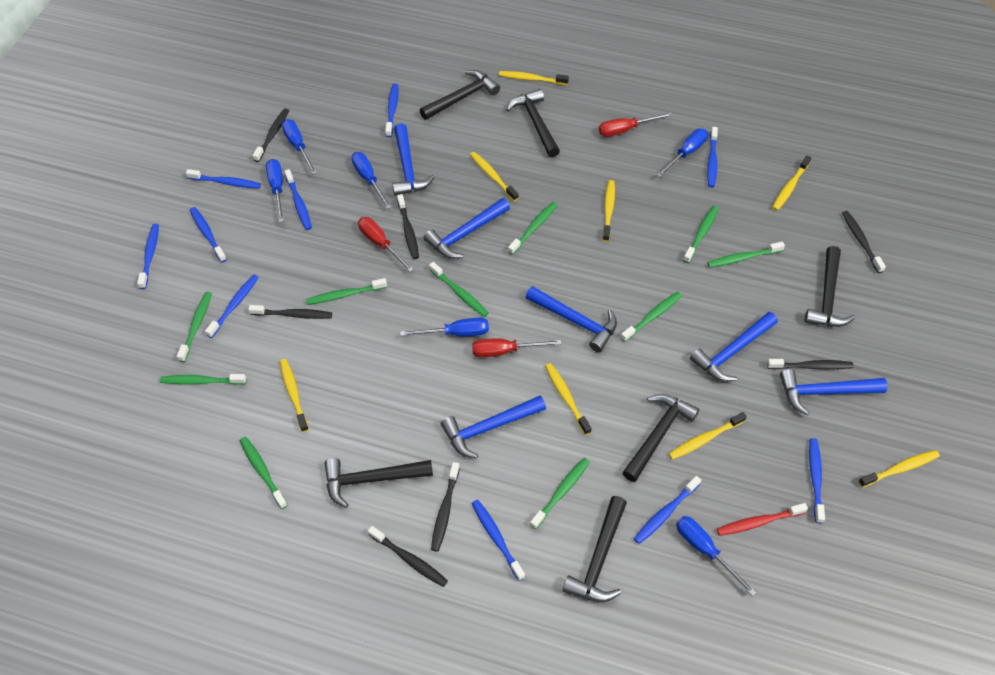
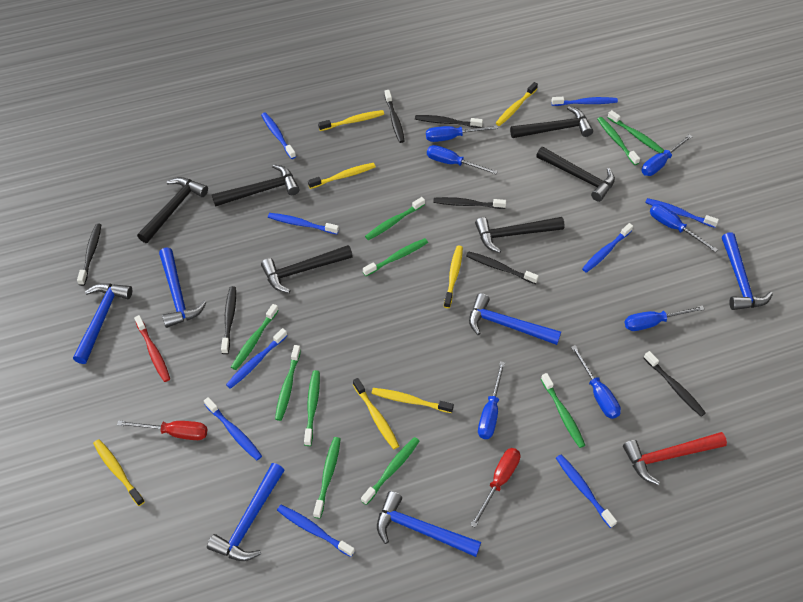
blue screwdriver: [266,159,284,222] [282,119,317,175] [351,152,392,209] [400,318,489,336] [657,129,708,177] [676,516,756,596] = 6 -> [426,125,498,142] [427,145,498,174] [478,361,505,439] [571,345,621,419] [624,306,705,331] [641,134,692,176] [650,204,718,252] = 7
blue toothbrush: [137,224,159,289] [186,169,261,189] [190,207,227,262] [205,274,259,338] [284,169,312,230] [385,83,398,137] [472,500,525,581] [634,476,701,544] [707,127,718,187] [809,438,825,524] = 10 -> [204,397,262,460] [226,328,288,389] [261,112,296,159] [268,213,339,234] [277,505,355,557] [551,97,618,106] [556,455,617,528] [582,223,633,273] [645,198,719,228] = 9
red hammer: none = 0 -> [623,432,727,485] = 1
red screwdriver: [358,217,414,272] [472,338,562,357] [599,112,673,137] = 3 -> [117,420,207,440] [471,448,520,528] = 2
yellow toothbrush: [279,359,309,432] [470,152,518,201] [499,71,569,85] [545,363,592,435] [603,180,615,242] [669,412,747,460] [772,155,811,211] [858,450,940,487] = 8 -> [93,439,145,506] [308,163,376,189] [318,110,384,131] [353,378,399,449] [371,388,454,413] [444,245,463,308] [496,82,538,126] = 7

